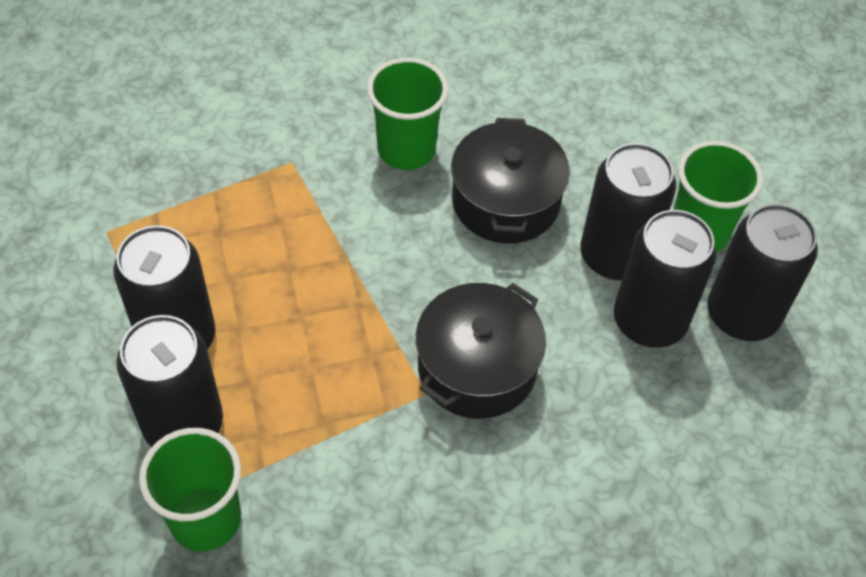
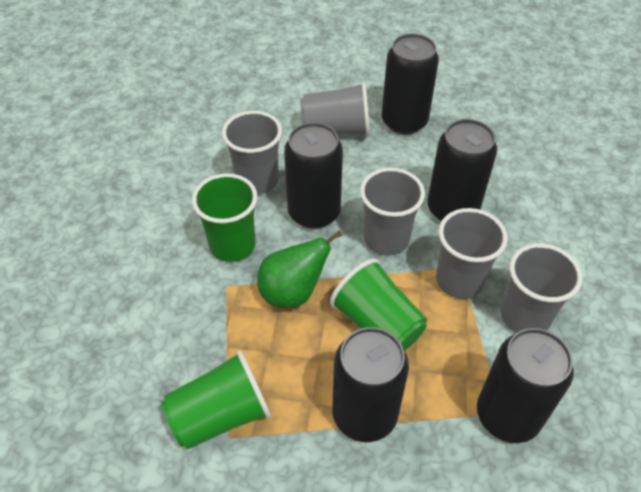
black pot: [416,283,546,419] [451,118,570,244] = 2 -> none = 0
green pear: none = 0 -> [257,230,342,308] = 1
grey cup: none = 0 -> [222,111,282,194] [300,82,370,136] [360,168,425,256] [436,208,508,299] [501,243,582,333] = 5

